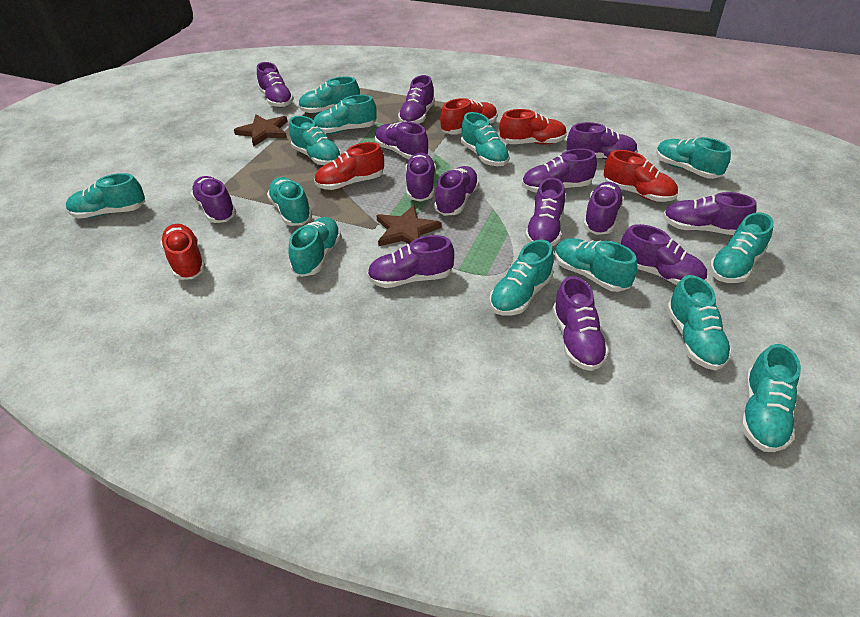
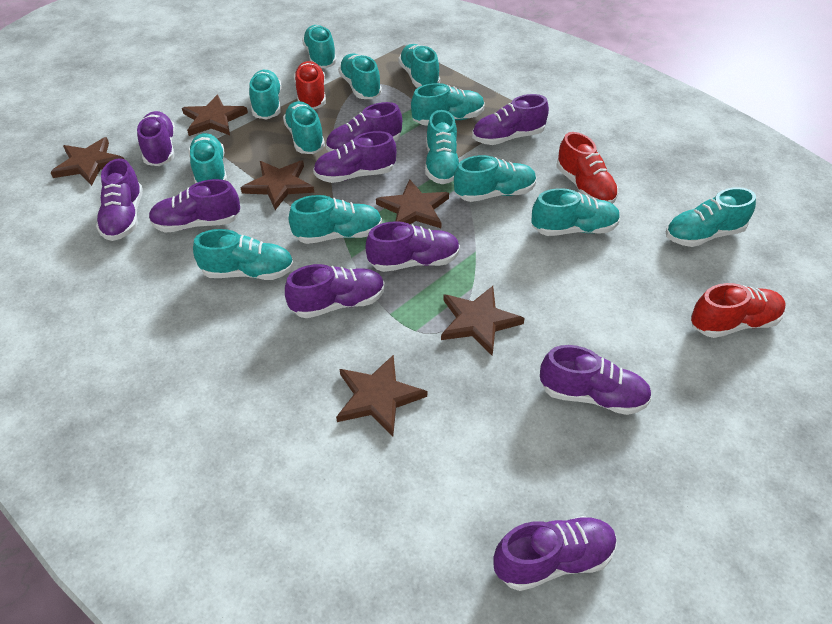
brown star: [234,115,288,147] [376,205,442,246] = 2 -> [50,137,124,186] [182,95,248,136] [241,161,314,210] [336,355,427,437] [376,179,449,228] [441,286,525,356] = 6
purple shoe: [191,176,236,223] [257,62,294,108] [367,235,454,288] [375,122,428,159] [398,75,435,124] [405,153,436,202] [434,166,479,216] [522,148,597,193] [525,178,565,246] [553,276,609,371] [566,122,638,160] [583,182,624,235] [621,224,707,285] [663,192,757,235] = 14 -> [96,158,143,241] [137,111,175,166] [149,179,240,233] [285,264,385,318] [313,131,396,183] [326,102,402,152] [366,221,460,272] [472,94,549,145] [493,516,617,591] [540,345,652,415] = 10
red shoe: [160,224,206,280] [314,142,384,190] [440,98,497,135] [500,109,567,145] [604,150,678,202] = 5 -> [294,61,326,109] [556,132,618,204] [691,283,786,338] = 3

